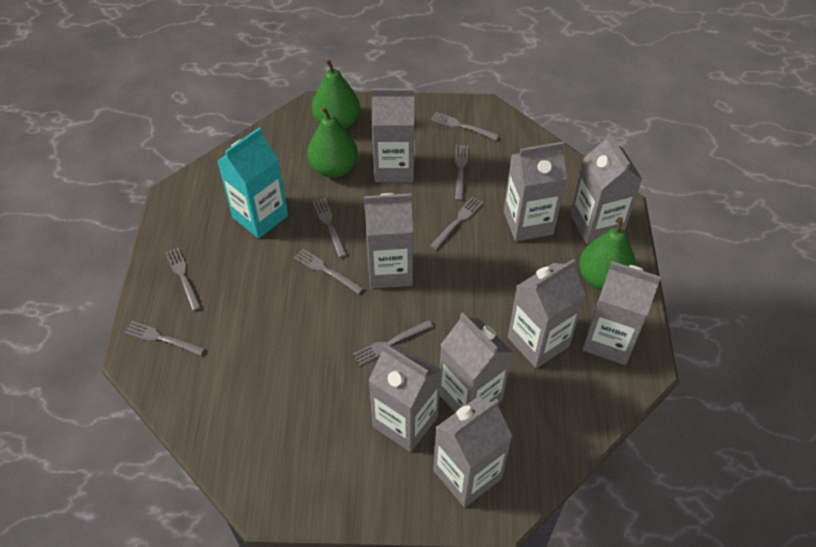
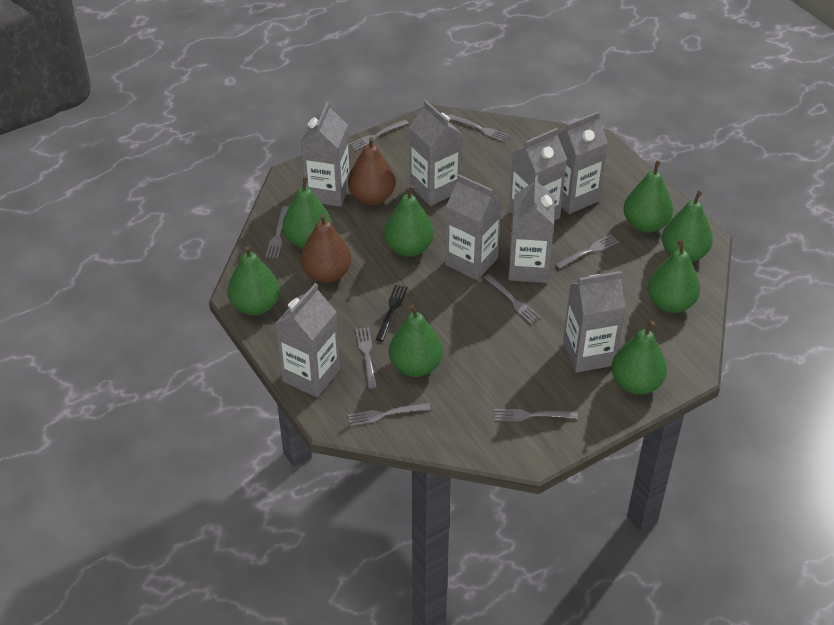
black fork: none = 0 -> [376,285,408,341] = 1
brown pear: none = 0 -> [301,214,351,283] [348,137,396,205] = 2
green pear: [307,106,358,178] [312,59,360,129] [579,217,636,291] = 3 -> [227,246,280,315] [282,176,332,249] [384,185,434,257] [389,305,443,377] [611,321,667,395] [623,160,673,233] [647,239,700,313] [662,190,713,262] = 8
grey carton: [364,193,413,289] [368,343,441,452] [371,88,414,182] [433,397,512,507] [439,312,512,413] [504,141,567,241] [508,259,586,368] [570,132,642,244] [582,261,661,365] = 9 -> [275,283,340,397] [301,101,350,207] [409,100,462,206] [445,174,502,280] [508,175,555,283] [509,128,567,221] [558,111,608,214] [563,271,626,373] = 8
turquoise carton: [217,127,288,238] = 1 -> none = 0

